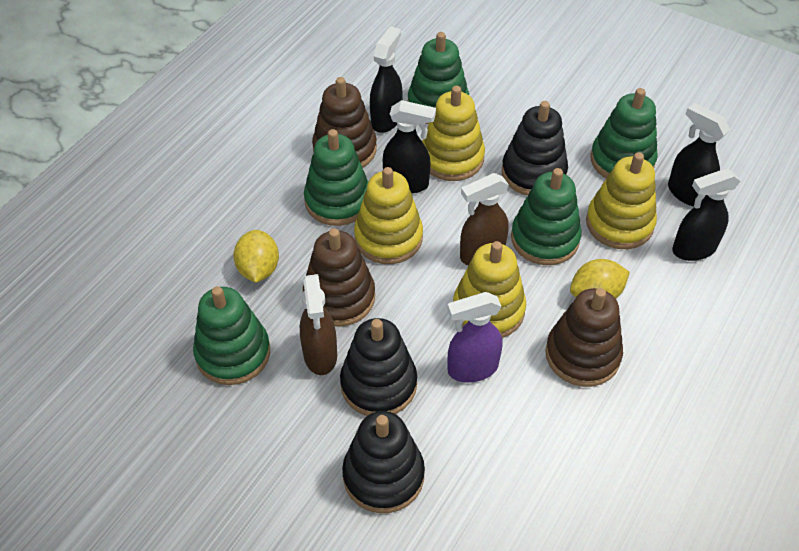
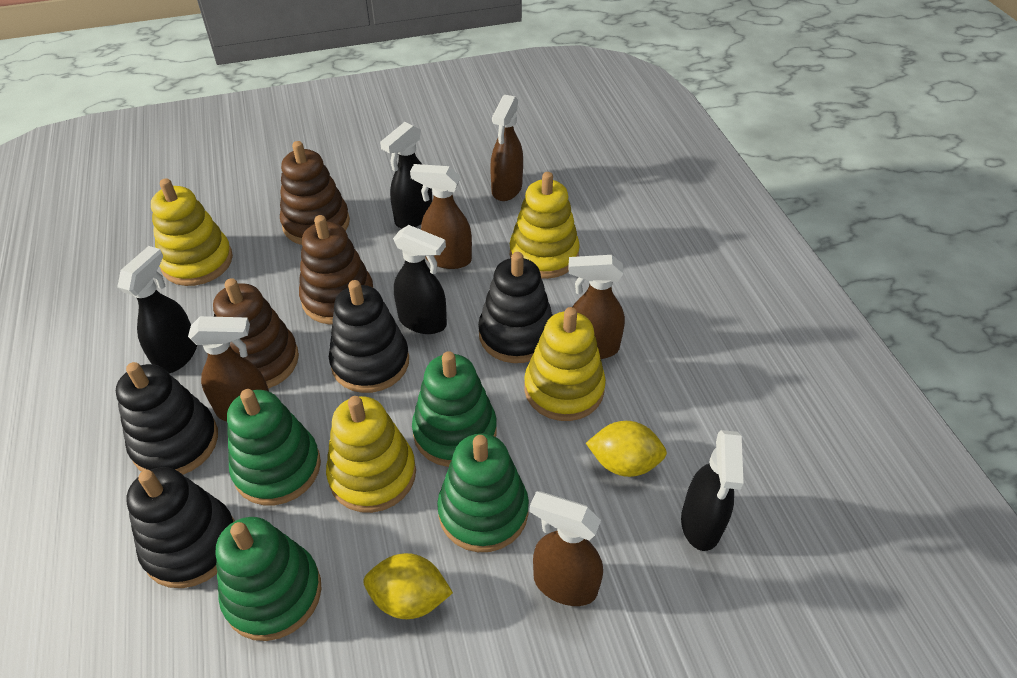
black stacking toy: [340,318,417,416] [342,411,425,513] [502,101,568,196] = 3 -> [116,362,218,475] [126,467,235,588] [329,280,409,393] [478,252,553,363] = 4
brown spray bottle: [300,274,337,375] [460,173,509,265] = 2 -> [188,316,269,421] [410,164,472,269] [490,95,523,201] [529,491,603,606] [569,255,625,359] = 5
green stacking toy: [193,286,270,385] [304,129,368,226] [408,32,469,124] [511,168,581,265] [590,88,658,179] = 5 -> [216,517,321,641] [227,389,321,505] [412,351,497,467] [437,434,529,552] = 4
purple spray bottle: [447,292,503,383] = 1 -> none = 0

